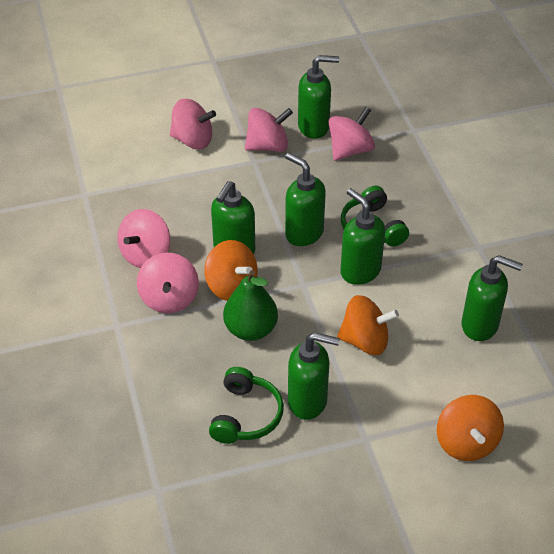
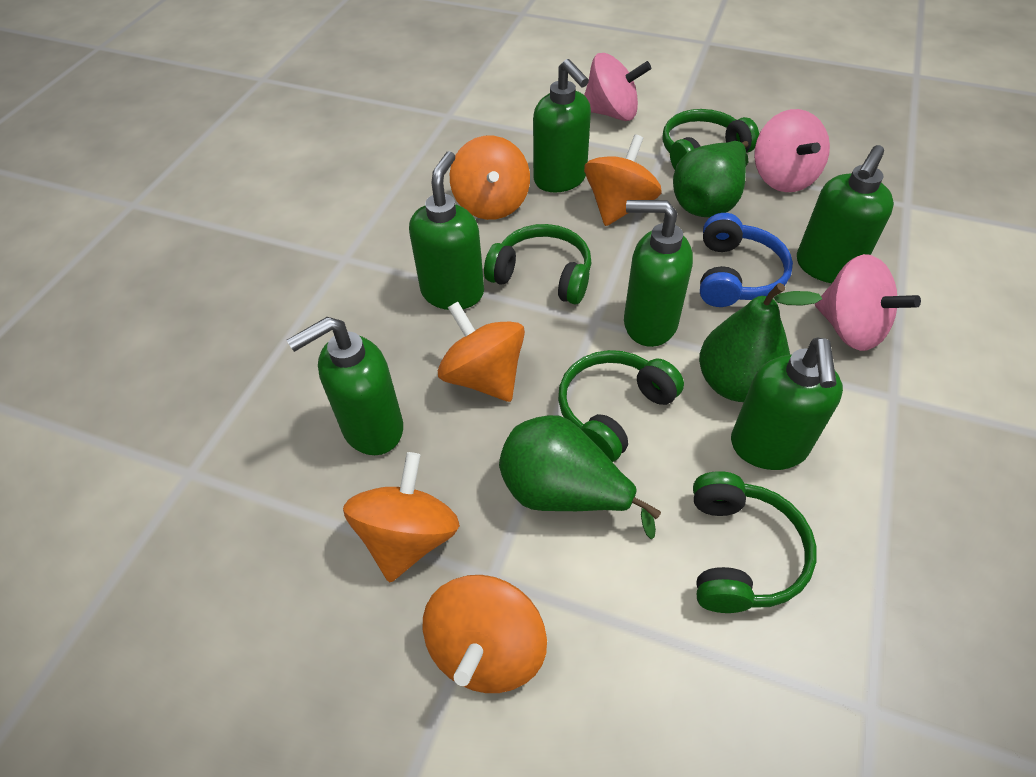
blue headphones: none = 0 -> [700,213,793,307] = 1
green headphones: [209,367,284,444] [341,186,409,246] = 2 -> [484,224,591,304] [558,350,684,462] [662,109,759,170] [693,471,817,613] = 4
green pear: [223,270,278,341] = 1 -> [499,415,661,539] [673,141,749,217] [699,283,822,402] = 3
orange spinning top: [204,240,258,301] [337,295,399,355] [437,395,504,461] = 3 -> [343,452,460,582] [423,575,547,693] [438,302,525,402] [450,136,530,220] [584,135,662,226] = 5
pink spinning top: [118,209,170,268] [137,253,199,313] [170,99,216,149] [245,108,293,152] [329,107,375,161] = 5 -> [584,53,651,121] [754,109,830,192] [815,254,921,351] = 3

